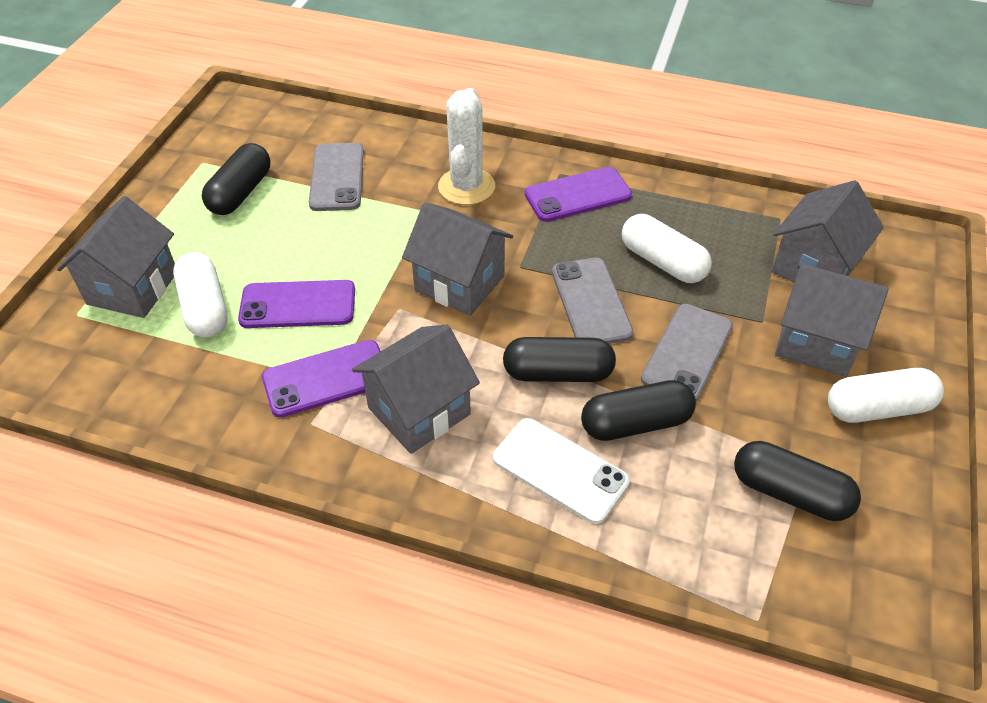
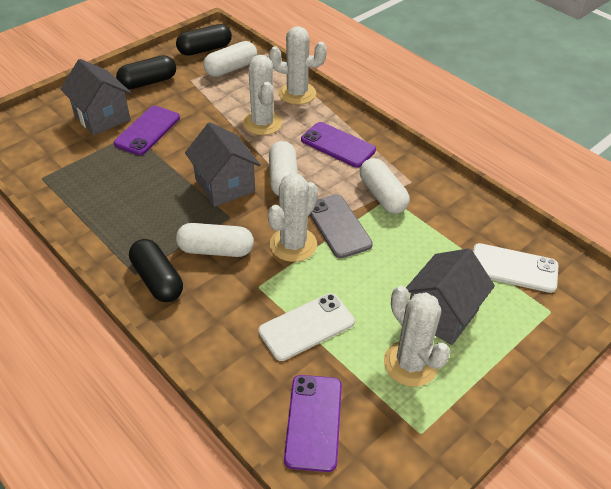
black capsule: [202,143,271,215] [503,337,616,382] [581,380,696,441] [734,441,861,521] = 4 -> [116,55,176,89] [129,239,183,302] [176,24,232,56] = 3
grey house: [57,196,175,318] [352,325,480,454] [402,202,513,316] [771,180,884,283] [775,264,889,377] = 5 -> [61,59,131,135] [185,122,261,207] [406,248,495,345] = 3
grey phone: [309,143,364,211] [552,258,633,344] [641,304,733,401] = 3 -> [310,194,373,258] = 1
white cactus: [438,88,495,205] = 1 -> [243,55,283,135] [268,173,318,262] [269,26,327,105] [384,286,451,387] = 4
white capsule: [173,252,228,337] [622,214,712,283] [828,368,944,423] = 3 -> [176,223,254,257] [203,41,257,77] [269,141,298,196] [360,158,410,214] = 4
white phone: [493,418,630,524] = 1 -> [258,293,355,361] [473,243,558,293] = 2

